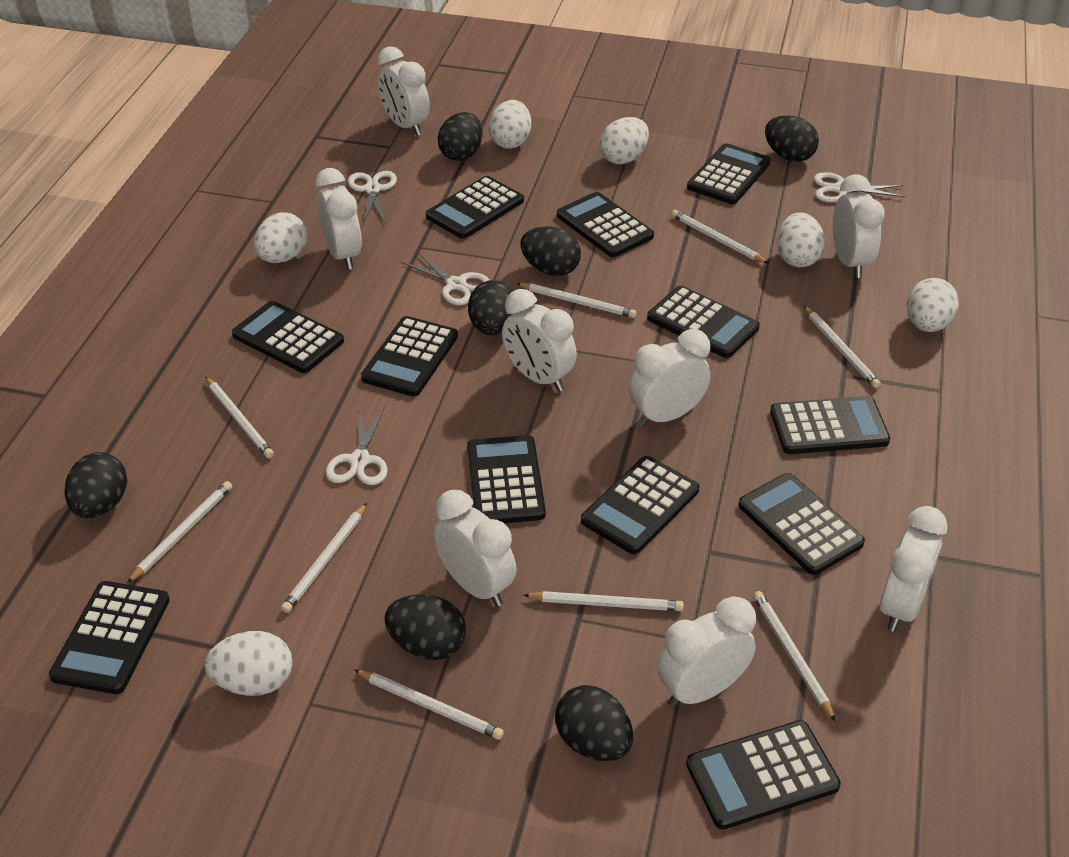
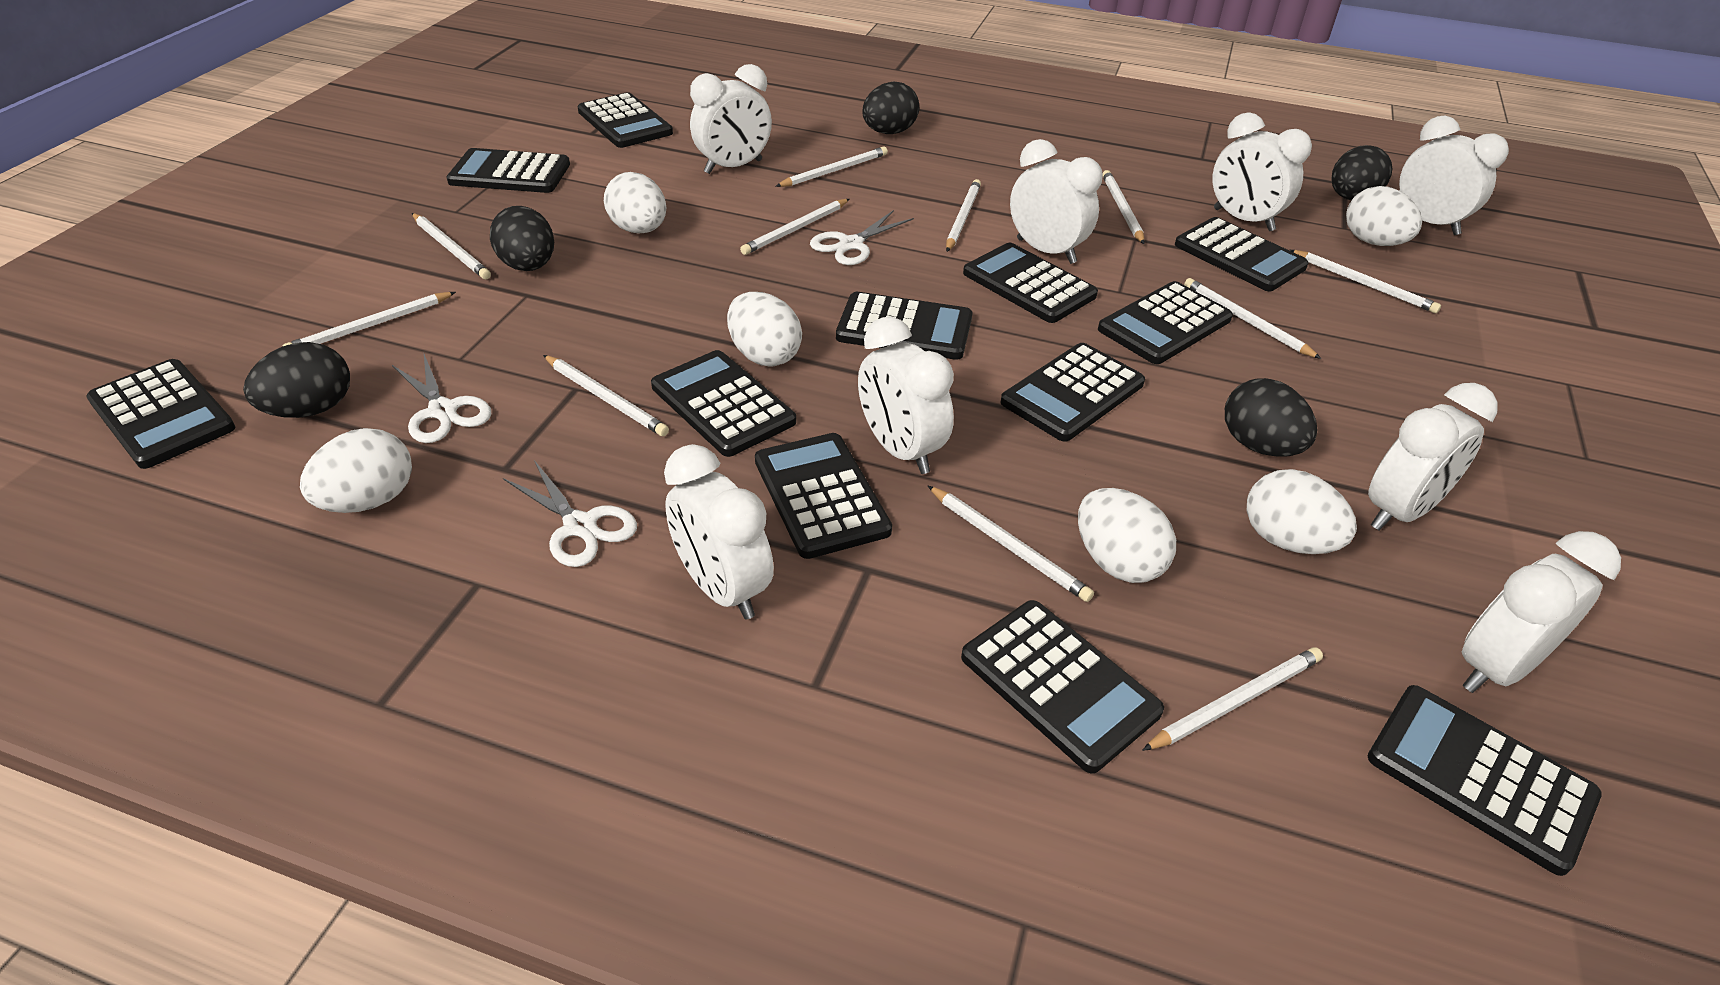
black egg: [64,452,127,518] [384,594,466,660] [438,112,483,161] [468,280,513,336] [520,226,581,276] [555,685,633,761] [765,115,819,162] = 7 -> [243,342,350,418] [490,206,554,271] [862,81,919,134] [1225,378,1317,457] [1331,145,1393,200] = 5
white pencil: [127,481,232,583] [205,376,274,458] [281,503,367,613] [354,670,504,740] [516,283,637,318] [523,591,684,611] [671,210,769,264] [753,591,836,722] [804,306,881,388] = 9 -> [283,292,456,346] [412,213,491,279] [543,355,669,436] [740,199,850,255] [775,146,888,187] [928,486,1094,602] [946,179,981,252] [1103,170,1145,244] [1142,647,1323,751] [1184,278,1322,359] [1290,250,1441,313] = 11
white scissors: [326,407,388,485] [348,171,397,224] [401,251,490,305] [814,172,905,202] = 4 -> [392,354,491,443] [503,460,637,567] [810,210,914,265] = 3

